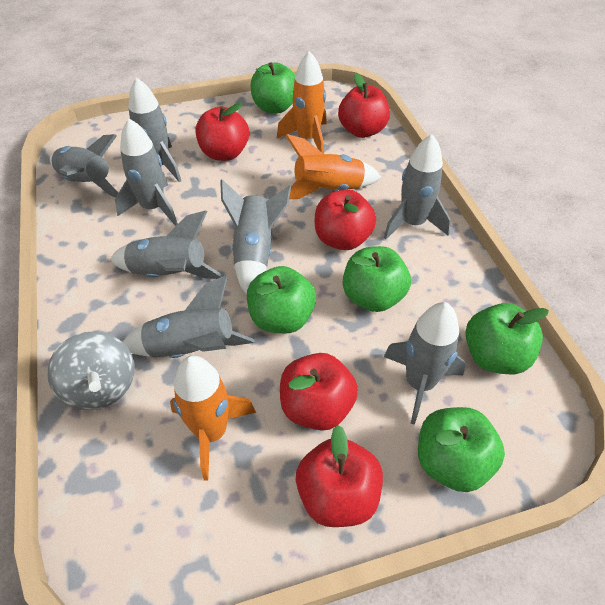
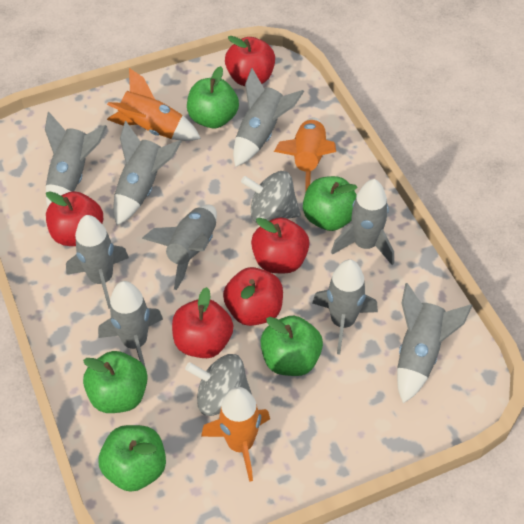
grey rocket: [50,134,118,198] [110,210,224,279] [115,119,178,226] [123,275,255,358] [128,78,181,182] [220,180,291,295] [384,134,451,239] [384,302,466,425] = 8 -> [45,112,107,206] [66,215,129,309] [98,281,163,368] [113,121,182,226] [142,205,217,290] [233,68,304,167] [312,259,378,355] [331,179,394,265] [397,283,473,403] = 9
grey spinning top: [47,331,135,410] = 1 -> [185,354,252,416] [241,171,301,223] = 2

